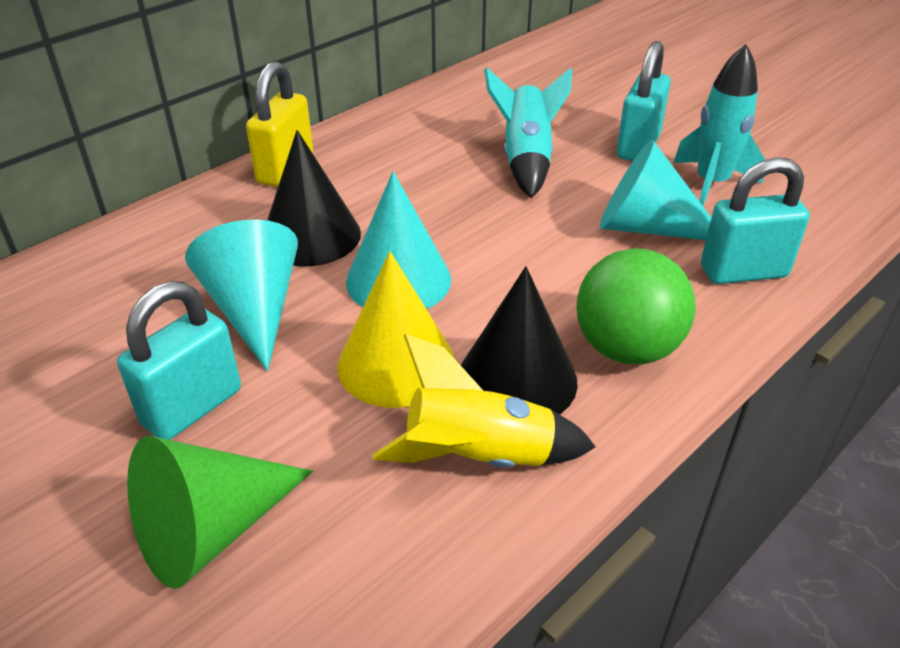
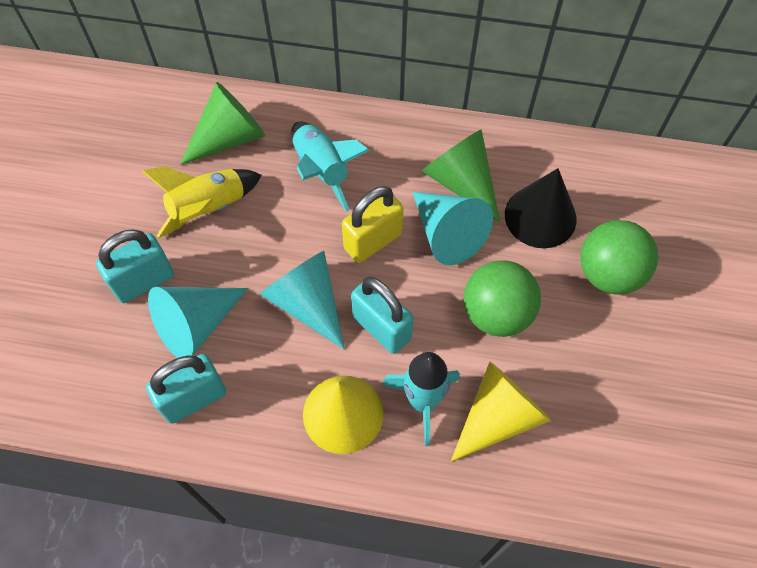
black cone: [267,130,361,266] [461,266,578,415] = 2 -> [505,168,577,248] = 1
green ball: [576,248,696,364] = 1 -> [464,260,541,337] [580,220,658,295] = 2
green cone: [127,436,313,589] = 1 -> [180,82,265,165] [422,129,500,222] = 2
yellow cone: [338,251,455,408] = 1 -> [303,375,384,454] [451,361,551,462] = 2

